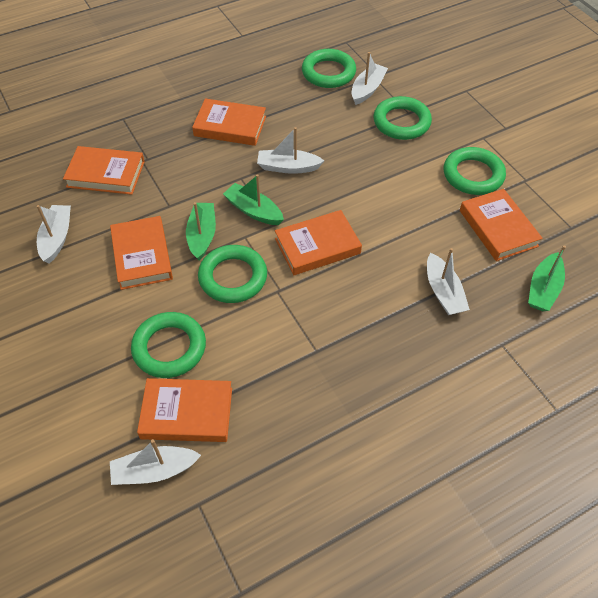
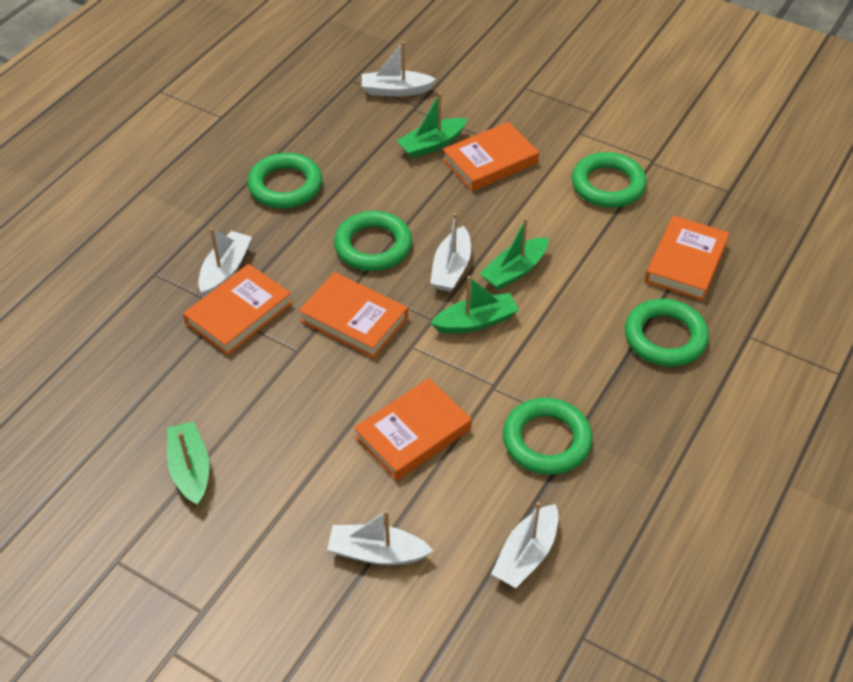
green boat: [186,202,216,261] [223,174,284,225] [528,245,566,311] = 3 -> [167,421,209,506] [397,92,467,159] [430,276,519,334] [480,217,549,290] = 4
orange book: [63,146,145,195] [110,216,173,290] [137,378,232,442] [192,98,266,146] [275,210,362,275] [460,189,543,261] = 6 -> [183,264,292,355] [299,272,408,358] [354,378,472,481] [442,122,539,192] [645,216,730,301] = 5

